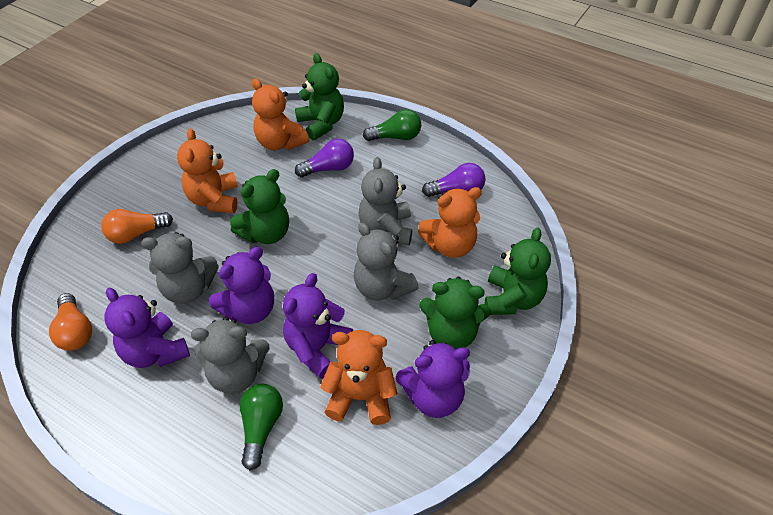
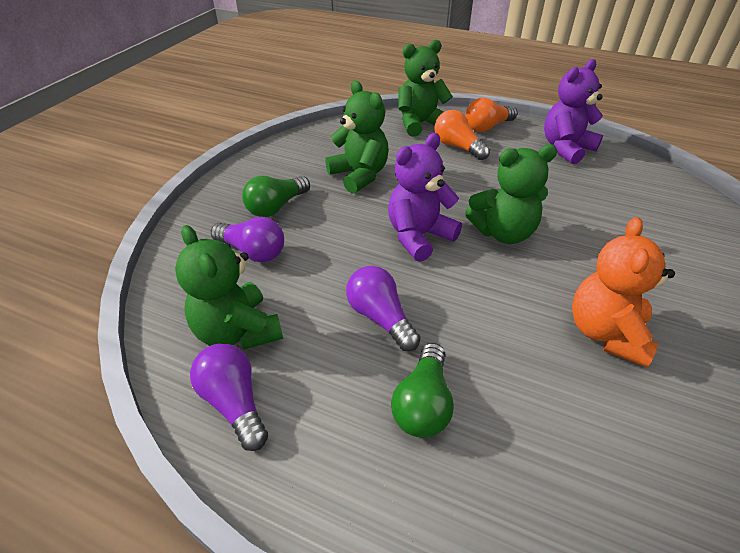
grey teddy bear: [141,232,219,304] [191,317,270,394] [354,222,419,301] [358,157,412,246] = 4 -> none = 0
orange teddy bear: [177,128,238,213] [252,78,309,150] [320,330,397,425] [418,187,482,258] = 4 -> [572,217,675,367] = 1
purple light bulb: [295,139,354,178] [422,163,486,197] = 2 -> [190,344,268,451] [211,217,284,262] [346,266,421,351] = 3
purple teddy bear: [104,288,190,368] [209,247,274,324] [283,273,353,379] [396,340,470,418] = 4 -> [388,133,462,262] [544,59,603,164] = 2

